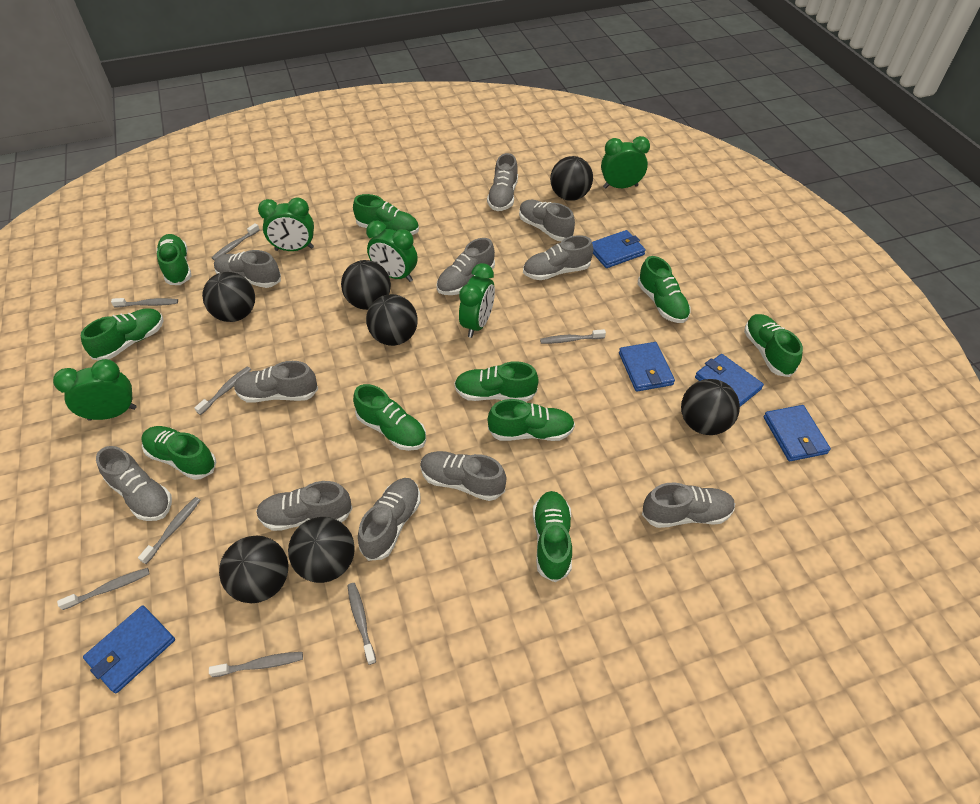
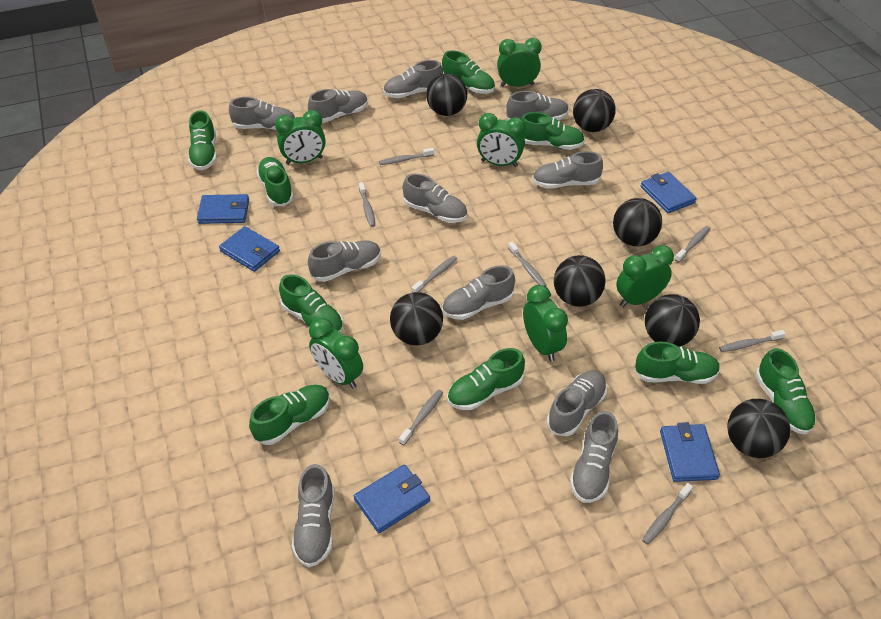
green clock: [53,359,137,421] [258,197,314,251] [366,221,418,282] [459,263,495,338] [601,136,650,189] = 5 -> [275,110,326,165] [309,318,363,389] [477,113,525,167] [497,38,542,87] [523,285,568,361] [616,245,674,307] = 6
green shoe: [80,308,164,361] [141,426,216,480] [156,234,192,285] [353,194,419,235] [353,384,426,451] [454,361,539,402] [488,399,575,441] [533,491,572,582] [638,256,691,323] [744,314,803,377] = 10 -> [188,110,217,170] [249,385,330,445] [256,157,294,206] [279,274,344,333] [442,50,495,94] [447,348,525,410] [521,112,585,150] [634,342,720,384] [756,348,816,435] = 9

